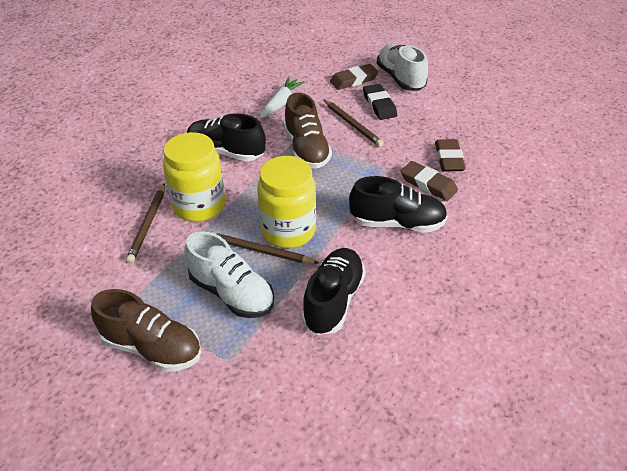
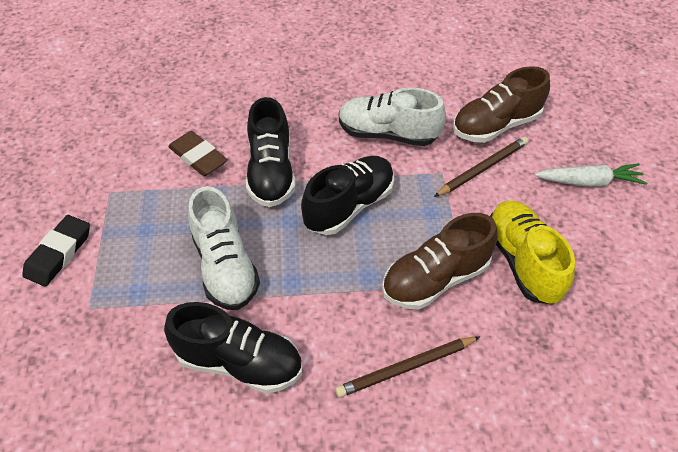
brown eraser: [330,64,378,90] [401,161,458,201] [435,139,466,171] = 3 -> [168,131,228,176] = 1
brown pencil: [126,183,165,263] [211,232,318,264] [323,99,384,147] = 3 -> [335,336,480,398] [434,136,529,197] = 2
yellow jar: [163,132,225,222] [257,156,316,248] = 2 -> none = 0
yellow shoe: none = 0 -> [490,201,575,305] = 1

